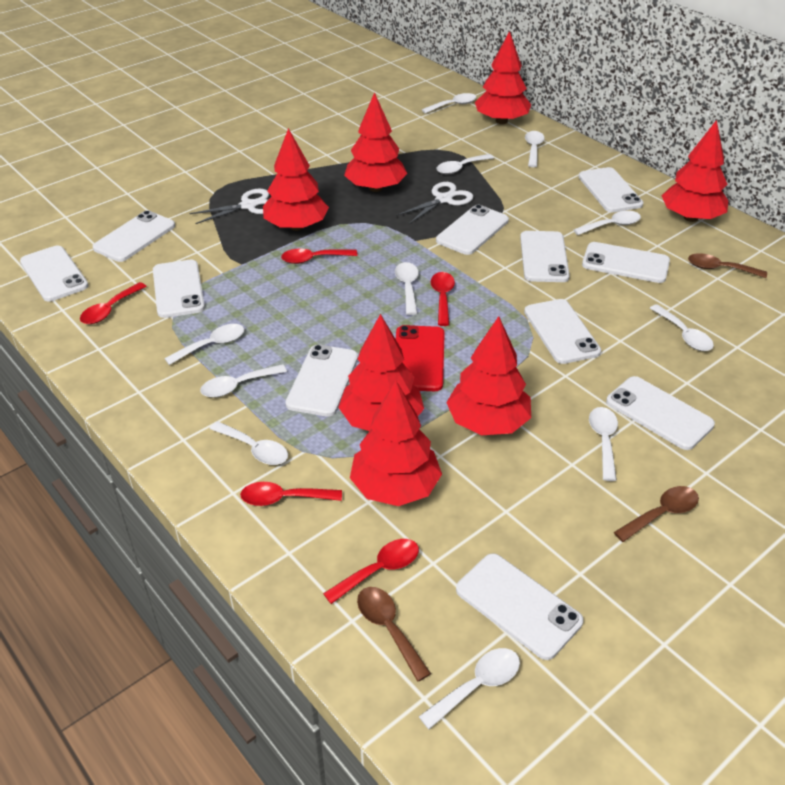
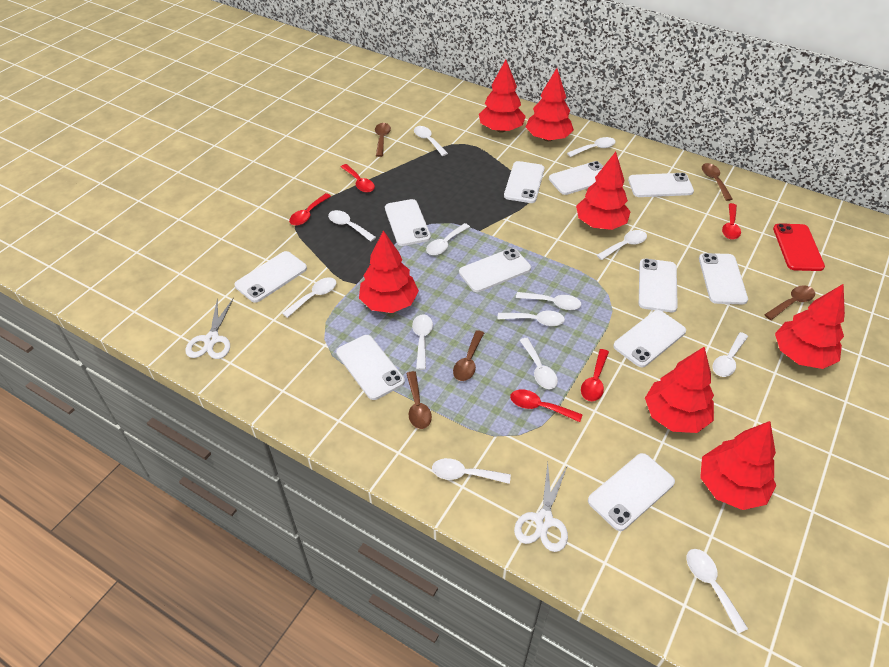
brown spoon: [357,587,431,682] [614,486,699,542] [688,253,767,278] = 3 -> [375,123,391,157] [406,371,432,429] [453,330,484,381] [702,163,733,201] [764,286,815,320] = 5
white spoon: [164,324,244,365] [200,364,287,398] [210,421,288,465] [395,262,419,315] [419,648,520,729] [422,93,476,114] [436,154,494,174] [525,131,545,167] [574,211,641,235] [589,407,618,481] [650,304,714,351] = 11 -> [282,277,336,318] [328,210,376,242] [412,314,433,370] [414,126,448,156] [426,223,470,255] [432,458,511,484] [498,311,565,326] [516,292,581,310] [520,338,558,389] [567,137,616,157] [597,230,647,260] [687,549,748,634] [713,332,748,377] = 13

